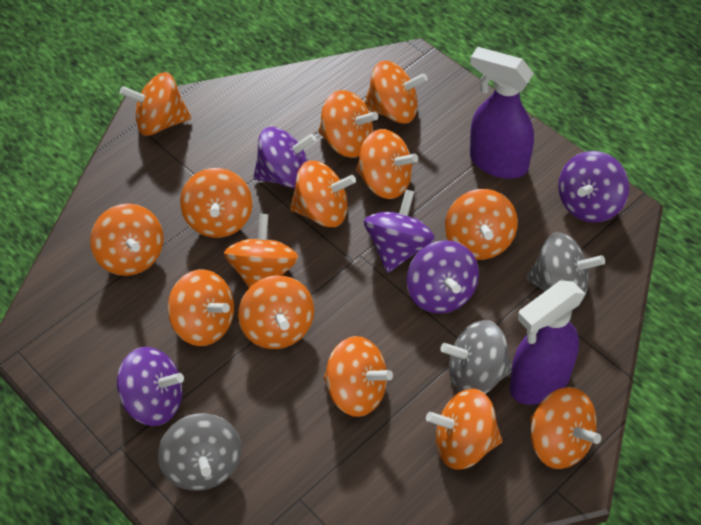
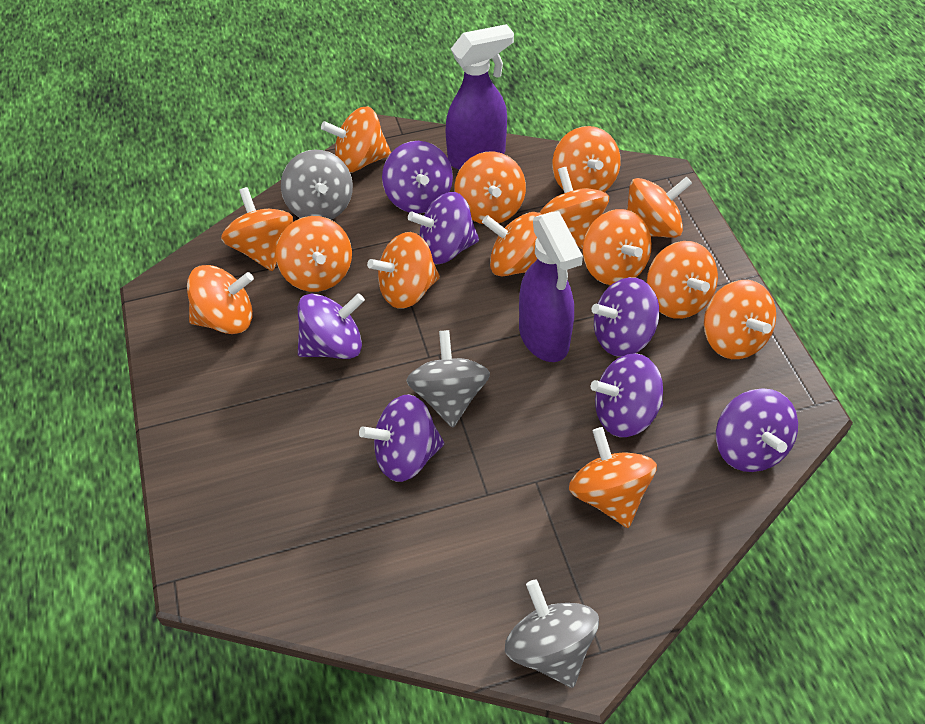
purple spinning top: [117,347,184,426] [254,127,317,189] [364,189,435,273] [407,240,479,314] [558,151,629,223] = 5 -> [298,293,365,359] [359,394,444,482] [382,141,453,214] [408,192,479,264] [591,277,659,357] [591,353,663,437] [716,388,798,472] = 7

